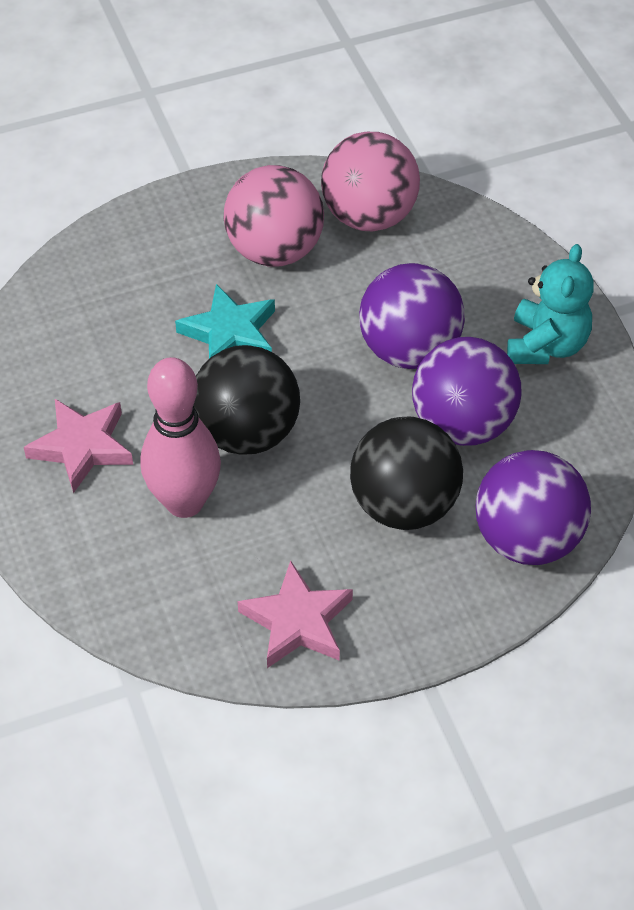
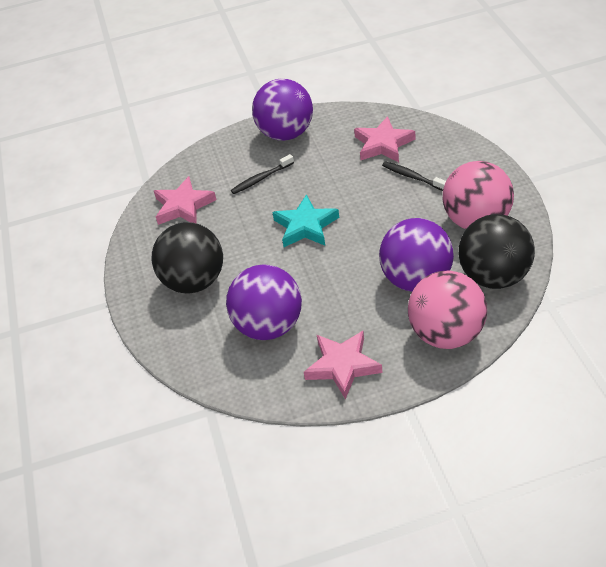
black toothbrush: none = 0 -> [231,154,294,194] [382,161,446,191] = 2
pink bowling pin: [141,357,221,518] = 1 -> none = 0
pink star: [24,399,133,493] [238,560,353,668] = 2 -> [154,176,216,225] [304,331,383,400] [354,116,416,162] = 3
turquoise teddy bear: [507,244,594,364] = 1 -> none = 0

